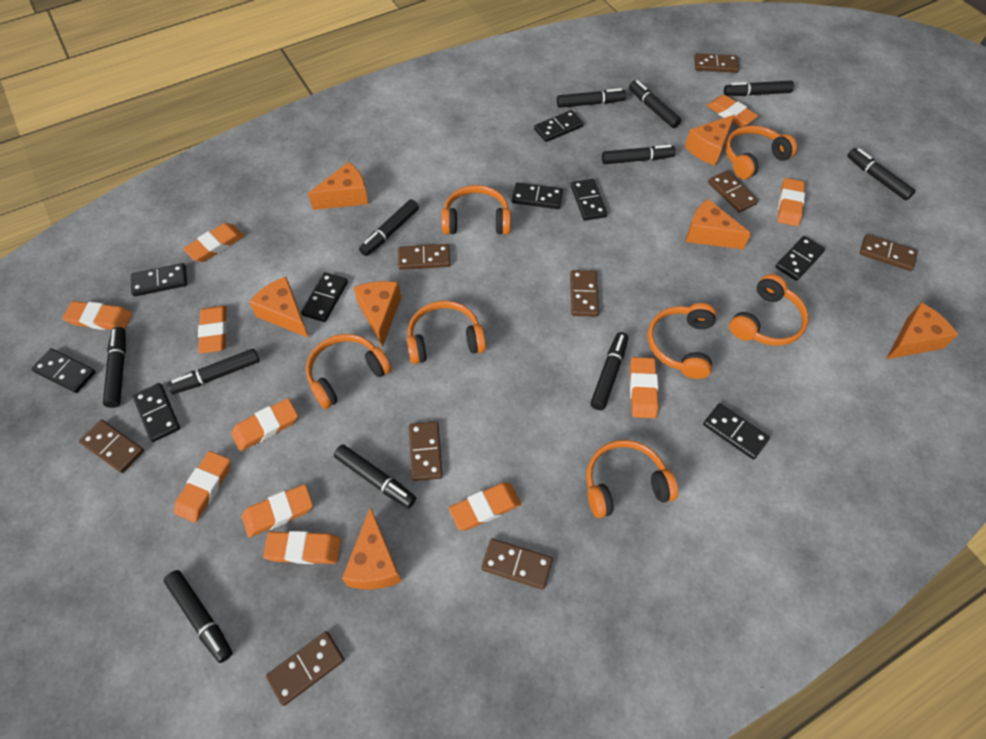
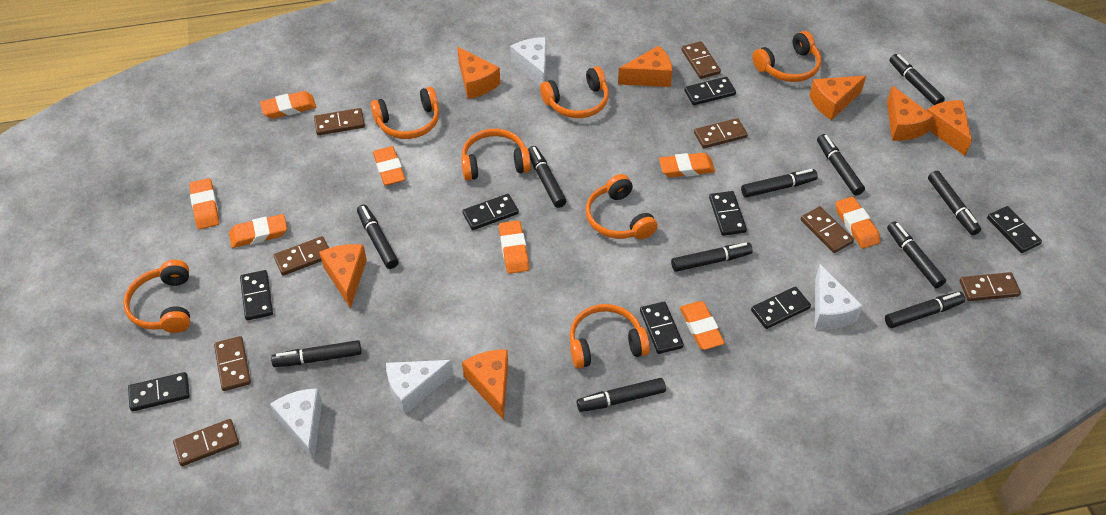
black domino: [31,348,96,393] [131,263,187,296] [133,383,180,442] [301,272,348,322] [512,182,563,209] [534,110,584,142] [571,179,607,221] [703,403,770,460] [775,236,825,281] = 9 -> [128,372,190,411] [240,270,273,320] [462,194,519,230] [640,302,684,354] [684,77,736,105] [709,191,747,236] [751,287,811,329] [987,206,1042,253] = 8
brown domino: [79,419,144,473] [266,631,345,706] [398,244,450,270] [409,421,443,481] [481,539,553,590] [570,270,599,317] [694,53,739,73] [708,171,758,213] [860,234,918,271] = 9 -> [173,419,239,466] [214,336,251,391] [273,236,329,276] [314,108,365,135] [681,41,721,79] [694,118,748,148] [801,206,854,253] [959,272,1021,301] = 8
orange eraser: [63,301,132,330] [174,451,230,523] [183,223,244,262] [198,306,227,353] [231,398,298,451] [242,484,313,538] [263,531,341,564] [449,483,521,530] [630,357,658,418] [707,95,758,127] [778,178,805,226] = 11 -> [189,178,219,229] [229,214,287,248] [260,91,316,119] [373,146,405,186] [499,220,529,274] [659,153,715,177] [680,301,725,350] [835,197,880,249] = 8
white cheese: none = 0 -> [270,388,322,461] [386,360,454,414] [510,37,546,86] [815,264,863,330] = 4

